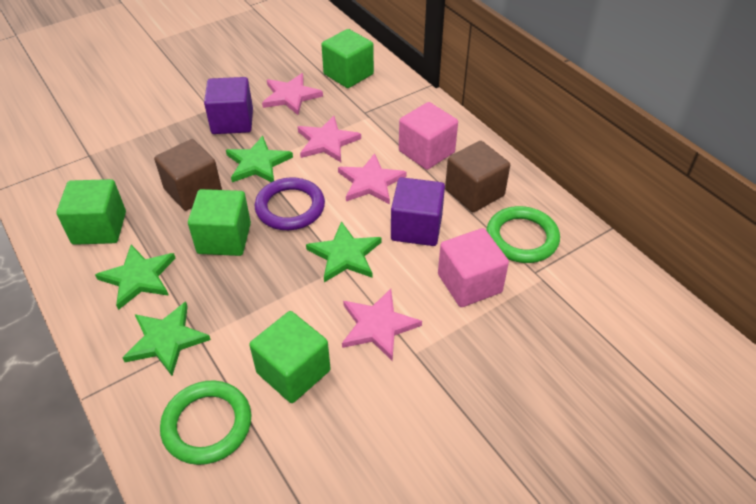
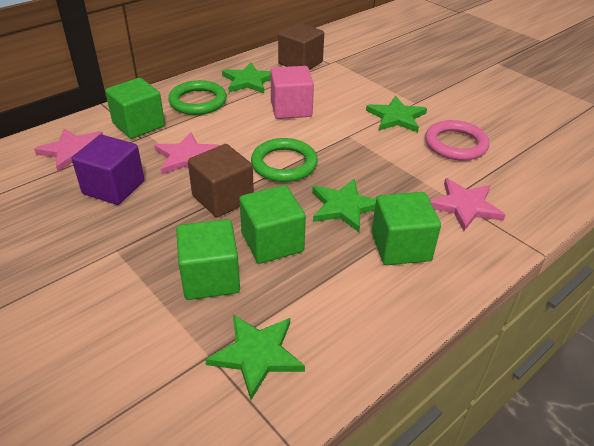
pink cube: [399,102,458,170] [438,228,509,307] = 2 -> [270,66,314,119] = 1
pink ring: none = 0 -> [425,120,489,161] = 1
pink star: [262,73,323,115] [298,116,361,162] [338,153,407,204] [342,289,422,361] = 4 -> [34,128,103,172] [154,132,221,174] [430,178,505,231] = 3
purple cube: [204,77,253,134] [391,177,445,246] = 2 -> [72,135,144,205] = 1
purple ring: [255,177,325,230] = 1 -> none = 0

